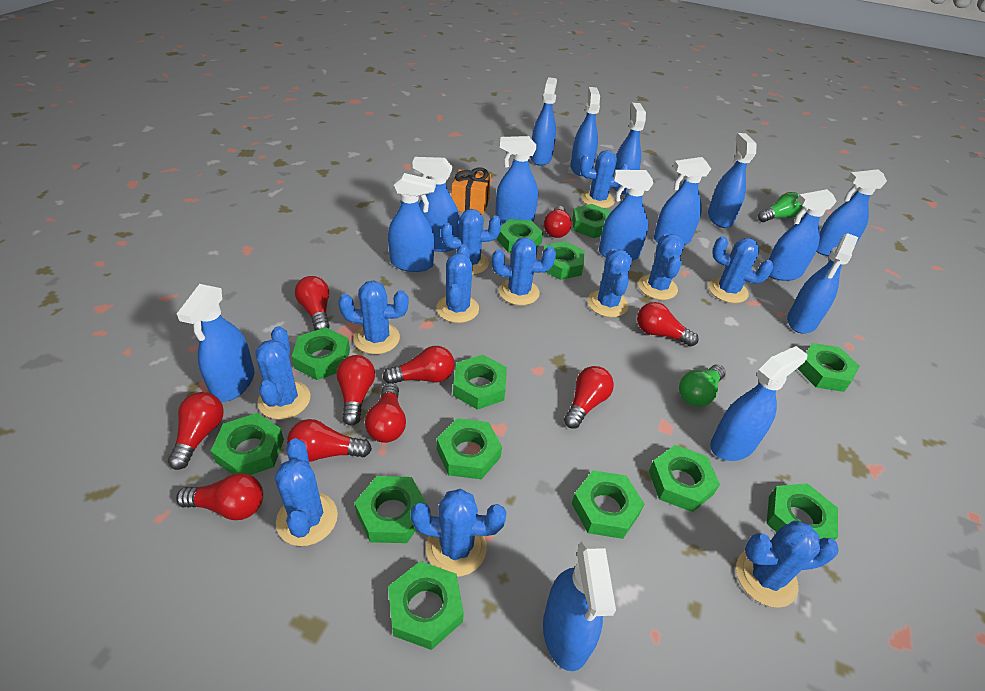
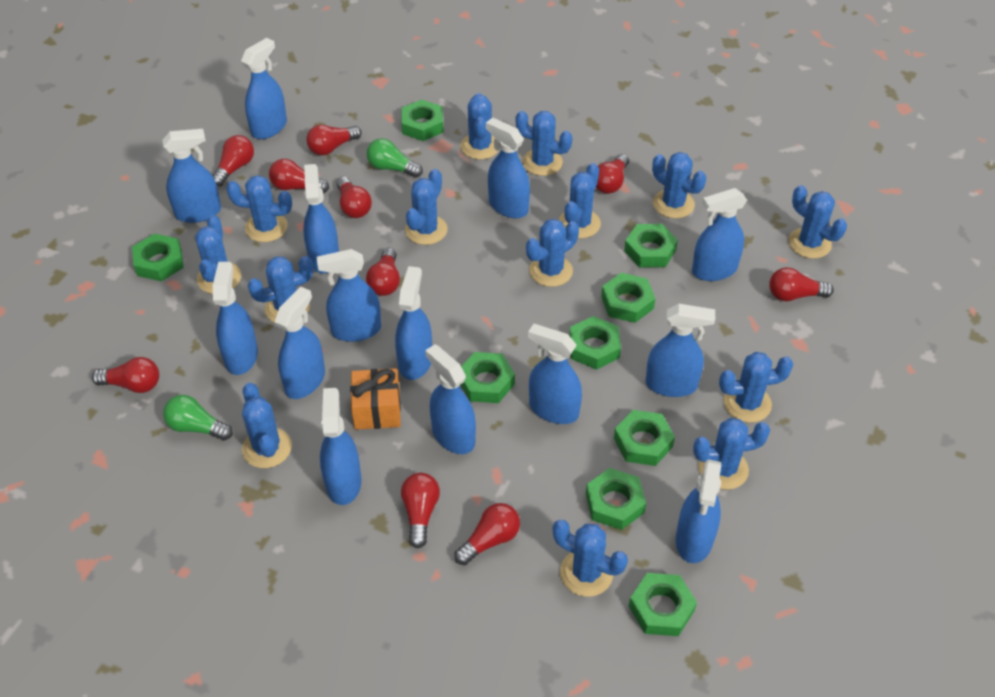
blue cactus: [255,326,310,420] [275,438,338,546] [338,280,409,354] [410,489,506,577] [436,244,479,323] [441,209,501,275] [492,237,556,305] [580,150,630,208] [587,249,632,317] [638,234,684,300] [708,236,773,303] [736,521,839,608] = 12 -> [195,214,241,294] [226,175,292,242] [242,383,292,468] [248,256,314,323] [405,169,448,245] [460,93,500,160] [515,111,573,176] [526,219,579,287] [553,520,628,597] [559,163,601,239] [652,152,706,218] [693,418,770,490] [719,352,793,423] [788,185,847,259] = 14
blue spray bottle: [176,284,254,402] [388,173,436,272] [412,157,460,252] [495,136,538,224] [530,77,557,166] [543,541,616,671] [570,87,600,176] [599,170,653,261] [613,103,646,194] [654,157,711,245] [708,133,757,228] [710,346,808,461] [769,189,837,281] [787,233,858,334] [816,169,887,256] = 15 -> [162,129,221,223] [213,262,258,375] [241,38,287,139] [275,287,325,399] [303,164,339,273] [317,249,381,342] [320,388,362,505] [395,266,432,380] [425,344,476,454] [486,117,530,218] [528,324,582,424] [645,304,715,397] [676,459,721,563] [692,188,747,281] = 14
green nut: [211,413,284,475] [292,327,350,380] [354,476,427,543] [388,561,464,650] [437,418,502,479] [453,355,507,410] [497,219,543,253] [544,241,585,280] [572,204,611,238] [572,470,644,539] [649,445,720,512] [767,483,838,540] [797,343,859,392] = 13 -> [132,234,184,281] [401,99,444,141] [460,352,515,403] [569,316,621,370] [586,468,646,530] [601,273,656,323] [614,410,675,466] [624,224,678,267] [629,573,697,636] = 9

